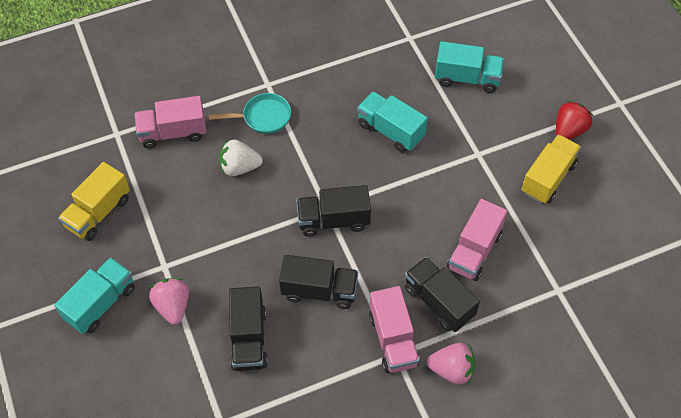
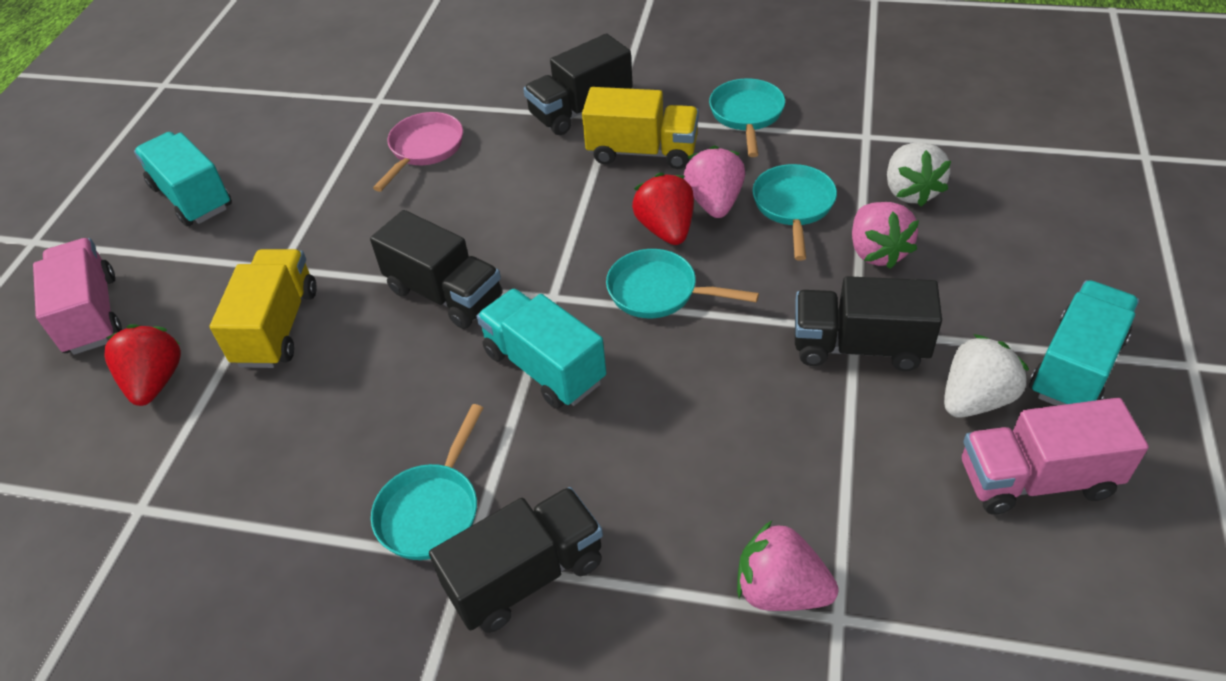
pink pan: none = 0 -> [373,112,463,192] = 1
pink strawberry: [149,278,189,325] [427,343,476,385] = 2 -> [684,145,745,218] [737,521,838,611] [852,202,919,269] = 3
pink truck: [134,96,206,149] [369,286,420,373] [447,199,507,281] = 3 -> [33,238,122,355] [962,398,1149,515] = 2
red strawberry: [556,101,593,140] = 1 -> [104,324,181,406] [632,173,694,245] = 2
turquoise pan: [209,93,291,134] = 1 -> [371,404,483,560] [606,249,759,318] [709,78,785,157] [753,164,837,261] = 4
white strawberry: [219,139,263,176] = 1 -> [887,143,951,207] [944,334,1029,418] = 2

